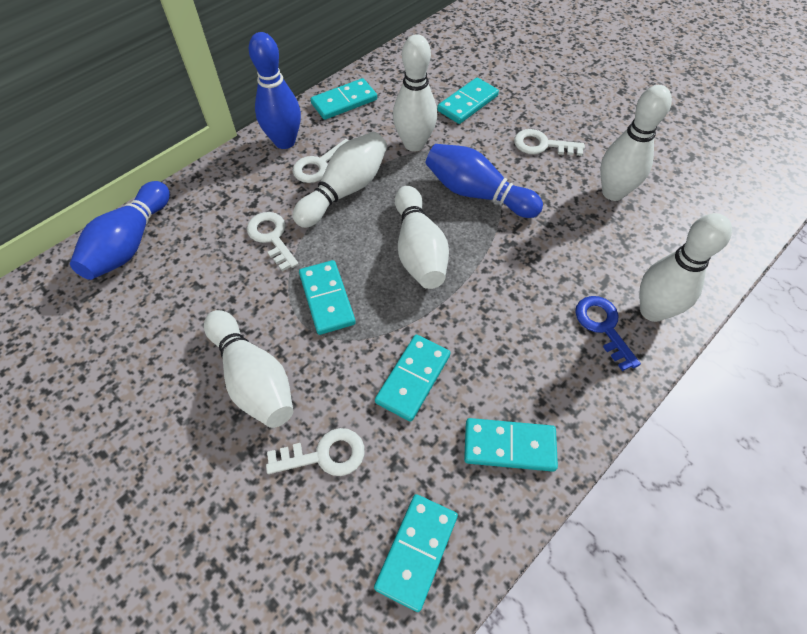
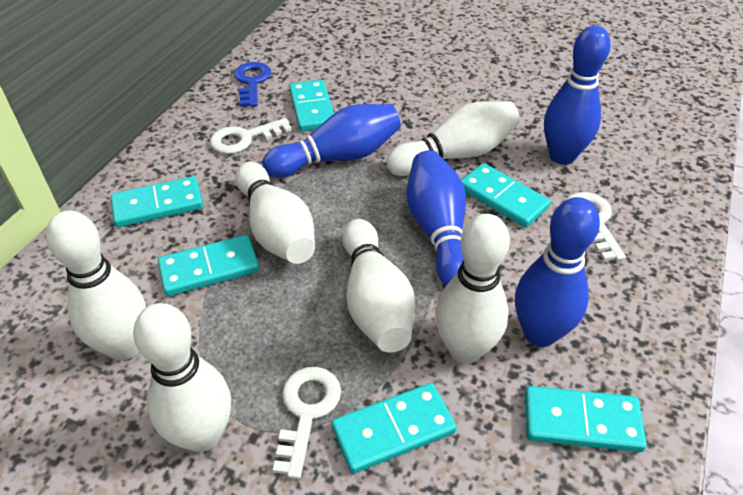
blue bowling pin: [70,181,170,280] [249,32,301,149] [426,144,543,218] = 3 -> [262,104,401,178] [407,150,466,286] [515,197,600,347] [544,26,610,165] = 4
white key: [247,212,298,271] [266,428,365,476] [293,139,349,183] [514,129,585,156] = 4 -> [210,118,292,154] [273,367,341,479] [566,192,626,261] = 3

